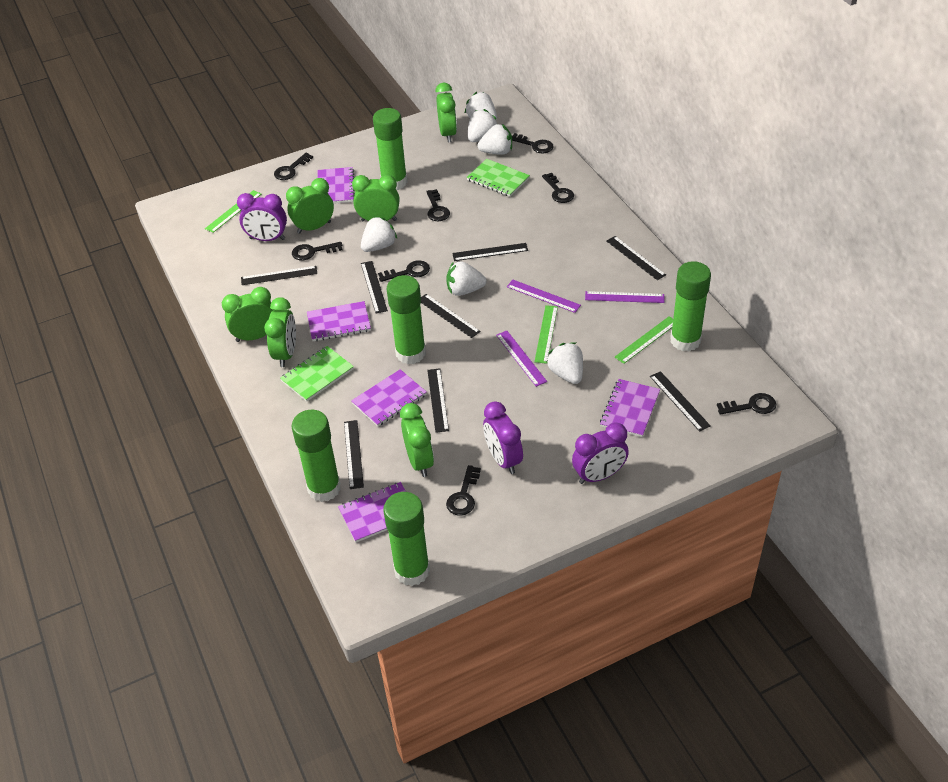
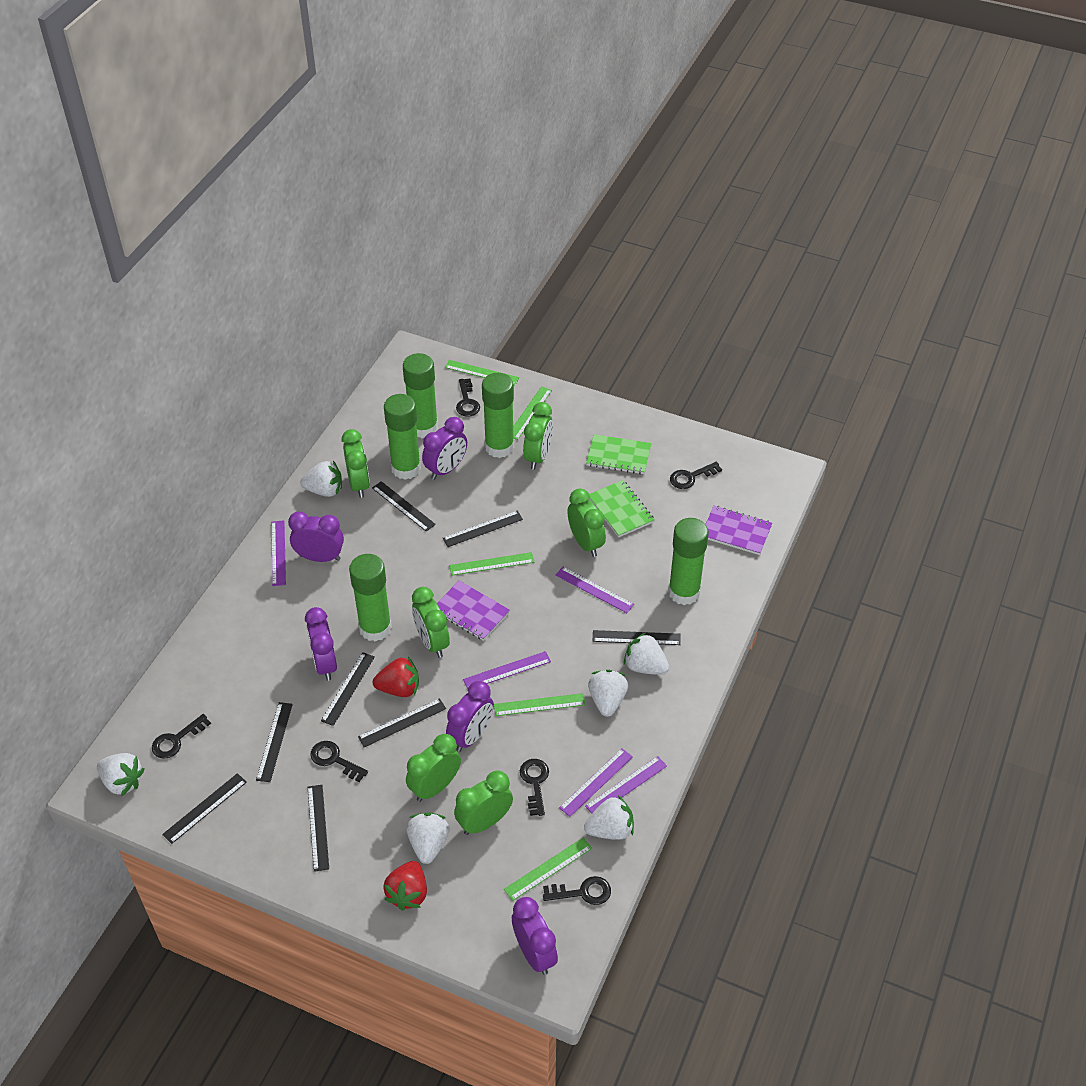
black key: [274,153,313,180] [292,242,343,260] [378,260,430,282] [426,189,450,221] [446,465,481,516] [512,133,554,153] [542,173,574,203] [717,393,776,415] = 8 -> [152,714,211,759] [310,741,368,782] [456,379,480,417] [520,759,549,816] [543,876,611,905] [670,462,722,489] = 6
green ruler: [205,190,261,233] [534,305,558,364] [615,316,673,364] = 3 -> [445,360,519,386] [449,552,534,576] [494,693,586,716] [504,838,592,901] [513,386,552,440] = 5
purple clock: [237,193,287,241] [483,401,523,474] [572,422,629,484] = 3 -> [288,511,344,562] [305,607,337,681] [422,417,467,480] [446,681,494,752] [512,897,558,975] = 5
purple notebook: [307,301,371,341] [317,167,355,204] [338,482,406,543] [351,369,427,427] [600,379,660,437] = 5 -> [437,580,510,641] [706,506,772,555] = 2
purple ruler: [496,331,547,387] [507,280,581,313] [585,291,664,303] = 3 -> [271,520,286,586] [463,651,551,689] [556,567,634,613] [559,748,633,817] [585,756,667,814] = 5
red strawberry: none = 0 -> [373,657,419,697] [383,861,427,911] = 2

